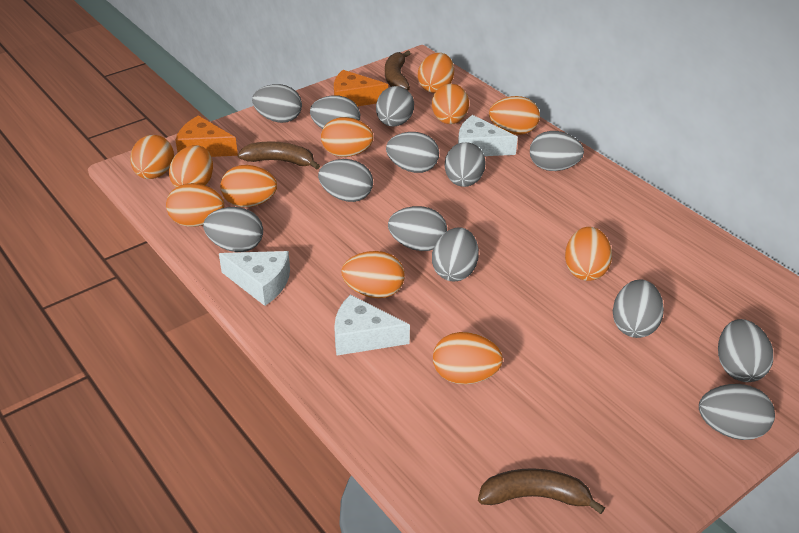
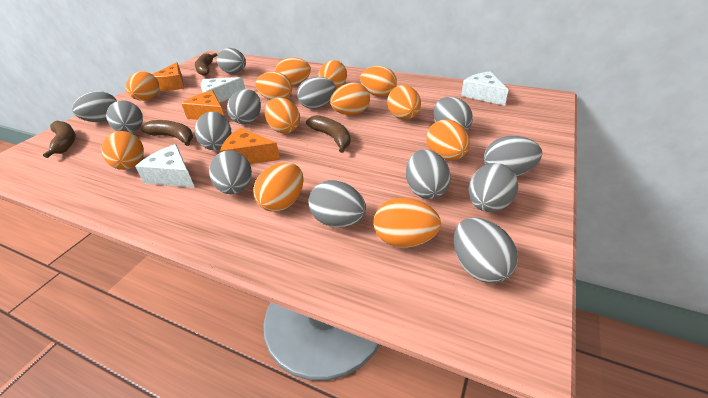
brown banana: [238,141,320,170] [385,51,411,90] [478,468,605,514] = 3 -> [43,121,76,158] [141,120,193,146] [195,53,217,76] [306,115,351,153] = 4
orange cheese: [175,115,238,157] [334,70,388,106] = 2 -> [152,62,184,91] [182,90,224,120] [220,128,280,164] = 3
orange egg: [130,135,174,179] [166,183,224,227] [169,145,213,187] [220,165,277,207] [321,117,373,157] [341,251,405,298] [418,53,454,93] [432,84,469,124] [433,332,503,384] [489,96,540,135] [565,227,612,281] = 11 -> [101,131,144,170] [126,71,159,101] [253,163,303,212] [255,72,292,100] [265,97,300,133] [275,57,311,86] [318,60,347,89] [330,83,370,115] [360,66,397,97] [374,198,441,248] [387,85,421,120] [426,119,470,160] = 12

